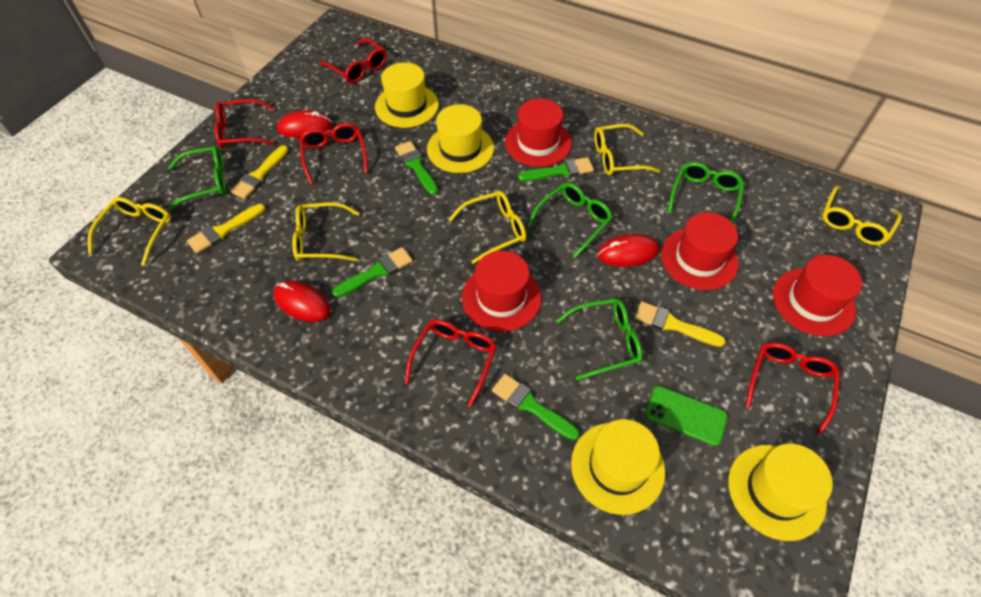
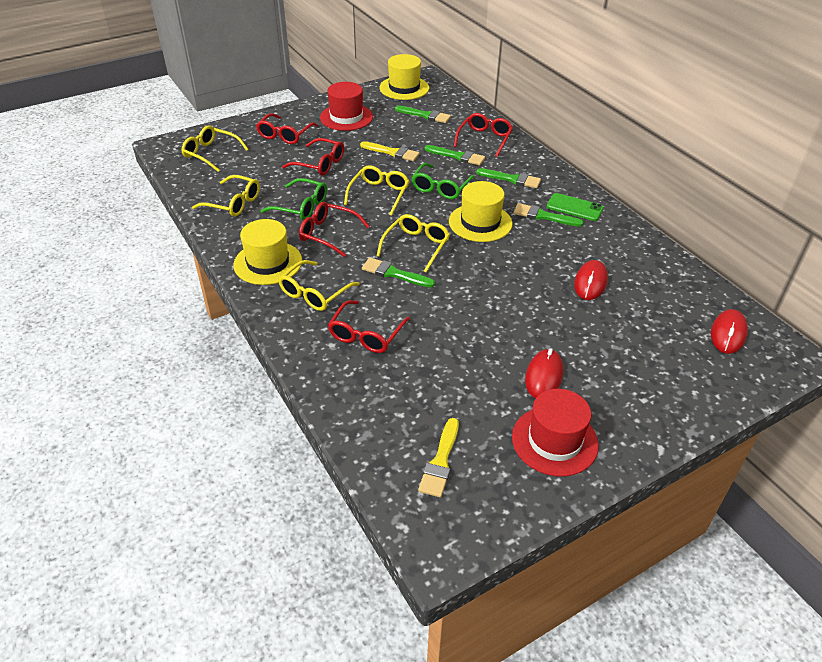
green brush: [332,247,413,297] [395,141,438,195] [492,374,579,440] [518,157,594,181] = 4 -> [362,258,435,287] [395,105,451,123] [425,145,485,165] [476,168,541,188] [514,203,583,227] = 5
green glasses: [168,146,226,210] [527,183,613,258] [556,298,642,380] [668,162,744,223] = 4 -> [261,178,327,220] [411,163,475,199] = 2
red hat: [462,251,541,332] [505,98,572,167] [661,212,739,290] [773,255,862,336] = 4 -> [320,82,373,131] [512,389,599,477] = 2
yellow brush: [187,204,265,253] [230,145,288,199] [634,301,726,347] = 3 -> [360,141,420,161] [418,418,459,497] = 2
yellow hat: [375,62,439,128] [427,104,494,173] [571,419,665,515] [728,444,833,541] = 4 -> [233,219,302,285] [379,54,429,100] [449,181,512,242] = 3

